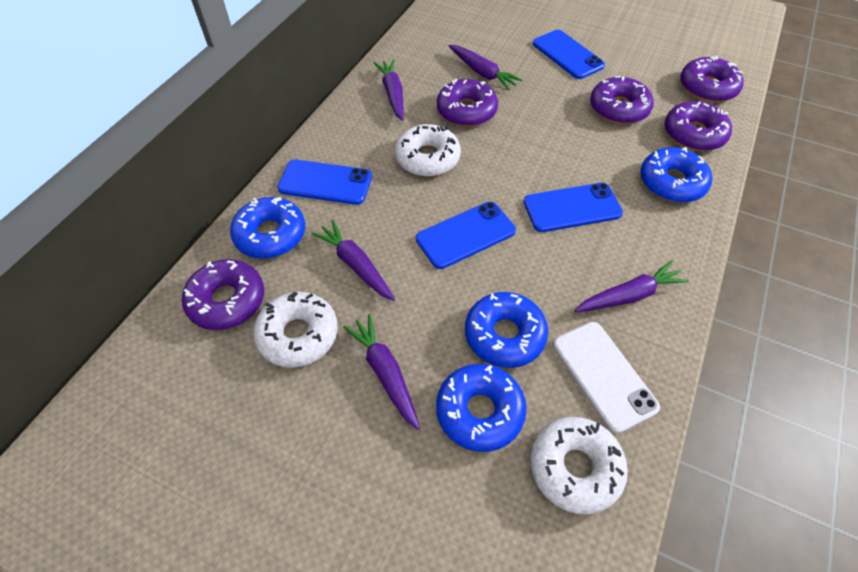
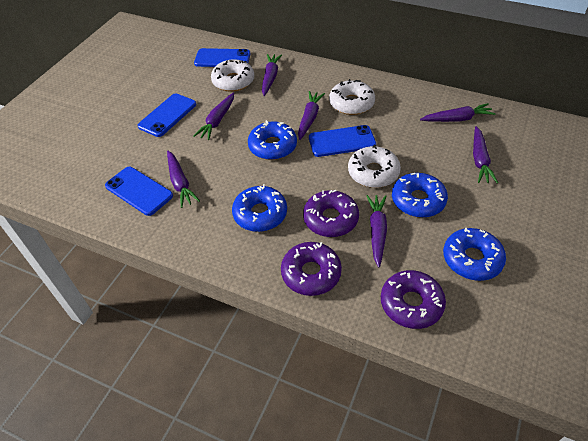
purple carrot: [311,220,395,301] [343,314,420,430] [374,59,404,121] [449,45,523,90] [575,261,689,312] = 5 -> [167,151,200,208] [194,92,234,140] [262,54,282,96] [298,91,325,140] [366,195,387,267] [420,103,495,122] [473,126,498,183] = 7
purple donut: [182,259,264,330] [437,79,498,127] [590,76,654,124] [664,101,732,151] [680,55,744,102] = 5 -> [281,242,342,296] [303,189,359,237] [381,270,446,329] = 3
white phone: [553,322,660,433] = 1 -> none = 0

